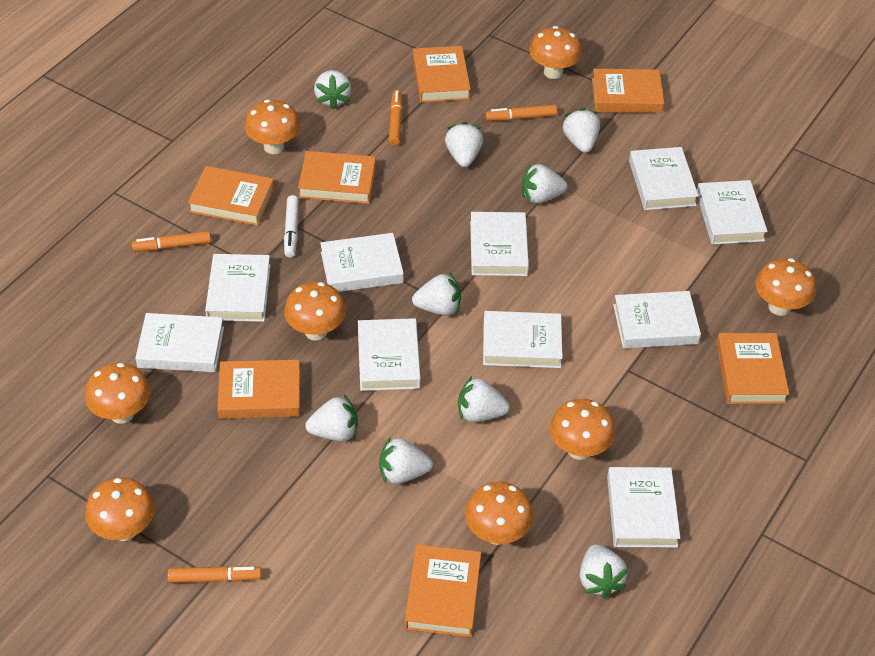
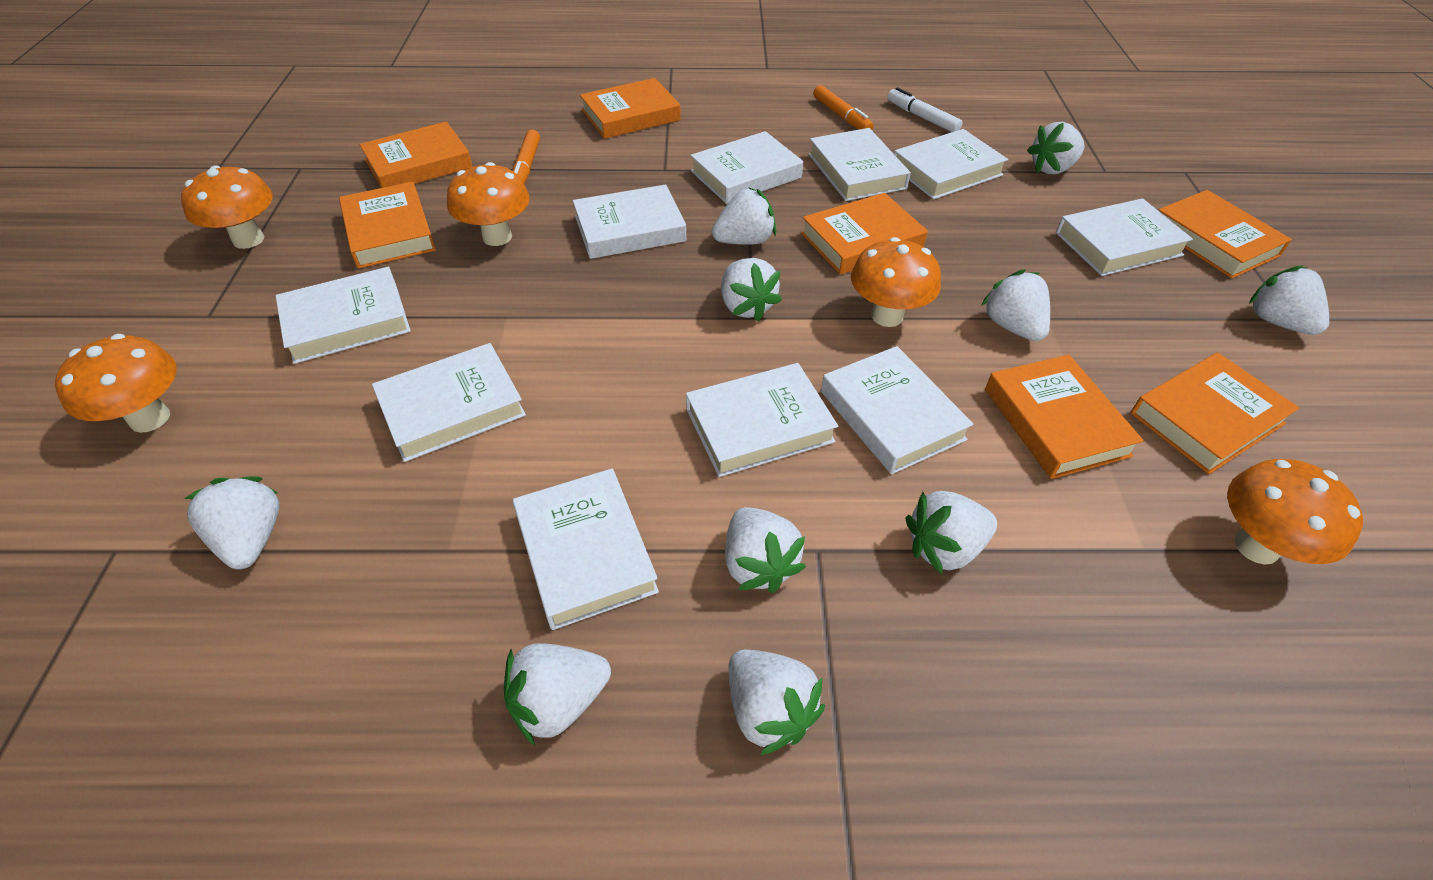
orange marker: [132,231,211,252] [168,565,262,583] [389,90,403,146] [485,104,557,121] = 4 -> [512,130,540,184] [813,85,874,130] = 2
orange mushroom: [85,363,150,424] [85,478,155,541] [244,99,300,154] [284,282,346,341] [465,482,533,545] [529,26,582,79] [550,399,615,460] [755,258,816,316] = 8 -> [55,334,177,433] [181,165,273,249] [447,162,530,246] [851,237,941,327] [1227,459,1363,565] = 5
white strawberry: [305,395,358,441] [314,70,351,110] [379,436,433,484] [412,273,461,316] [445,122,483,167] [458,376,510,422] [522,164,567,203] [562,108,600,153] [580,544,628,598] = 9 -> [184,476,280,569] [504,643,611,746] [712,187,776,245] [721,258,782,321] [725,507,806,593] [728,649,825,755] [906,491,997,574] [981,269,1050,341] [1027,122,1085,174] [1249,265,1329,335] = 10

